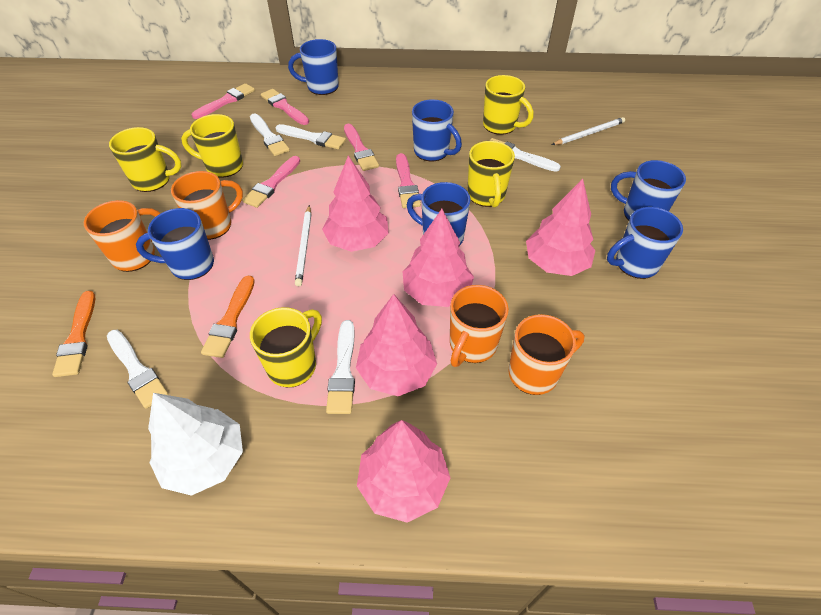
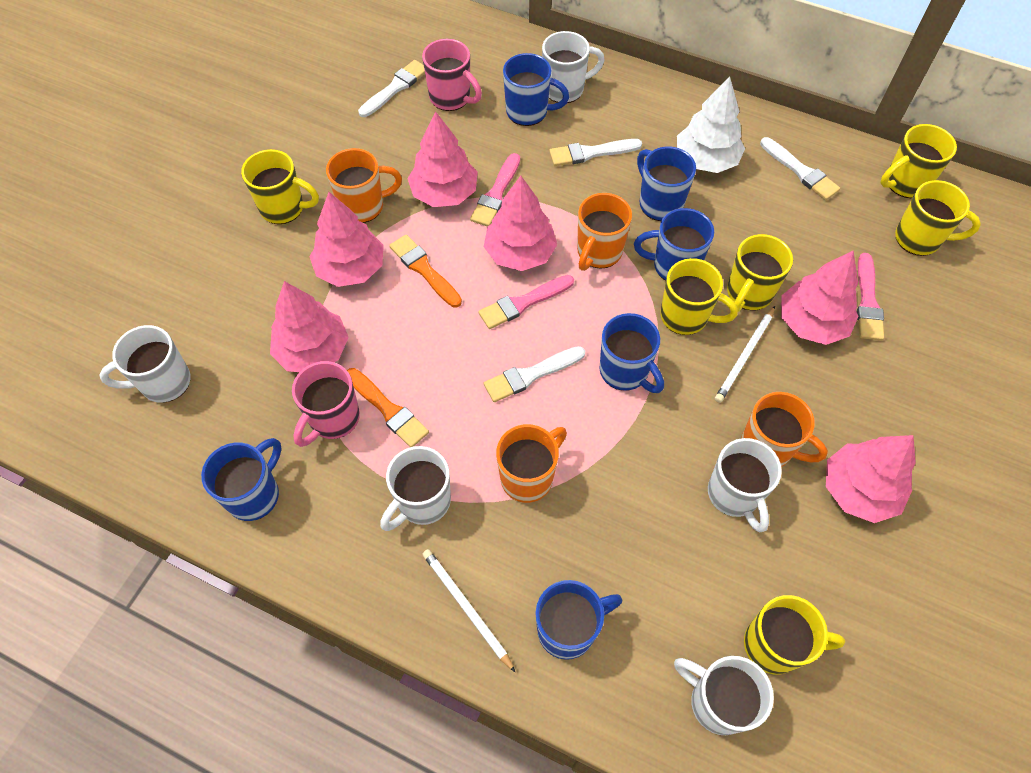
pink brush: [192,83,255,119] [242,156,300,208] [261,89,309,125] [344,124,379,171] [396,153,421,208] = 5 -> [470,153,520,227] [479,275,574,329] [857,253,884,340] = 3
pink mug: none = 0 -> [292,361,360,447] [422,39,482,111] = 2
pink tree: [322,156,389,252] [356,294,437,396] [357,420,450,523] [402,209,474,307] [526,179,595,276] = 5 -> [270,281,349,372] [309,192,384,287] [407,111,478,207] [484,176,557,271] [781,251,858,345] [826,435,916,523] = 6
white brush: [107,330,168,409] [250,114,290,156] [275,124,346,150] [326,320,355,414] [489,138,561,172] = 5 -> [358,60,425,117] [484,346,585,402] [549,139,642,166] [760,137,840,200] = 4
white mug: none = 0 -> [99,325,191,403] [380,446,451,531] [542,31,605,103] [674,656,774,735] [708,438,782,532] = 5
yellow mug: [109,127,181,192] [181,114,243,178] [250,307,322,387] [467,141,515,208] [483,75,533,135] = 5 -> [241,149,319,224] [661,258,738,335] [727,234,793,312] [744,595,845,675] [881,124,957,198] [895,180,981,256] = 6

